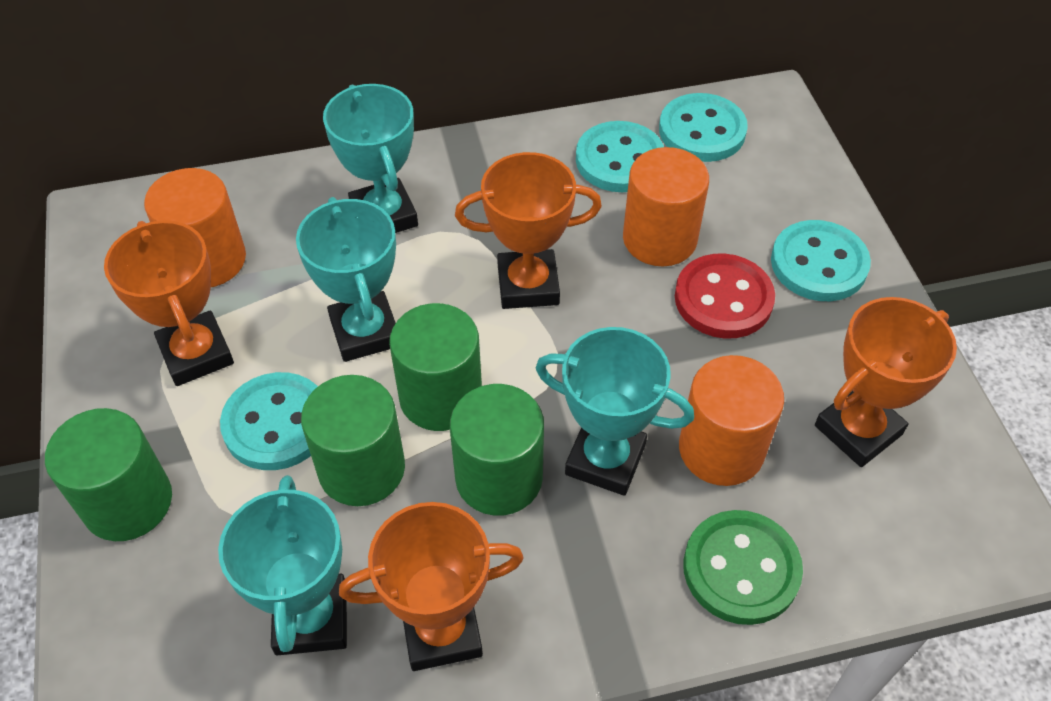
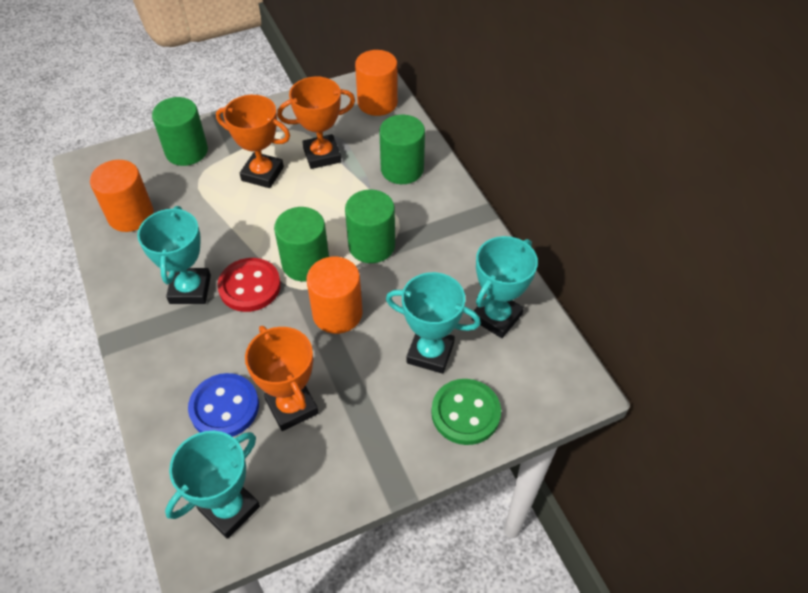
blue button: none = 0 -> [188,373,259,437] = 1
orange trophy: [104,220,234,386] [339,502,524,671] [455,152,602,309] [815,297,957,467] = 4 -> [216,95,290,188] [245,326,319,431] [277,77,355,169] = 3
turquoise button: [220,372,318,470] [576,121,664,192] [659,93,748,162] [771,220,871,301] = 4 -> none = 0

